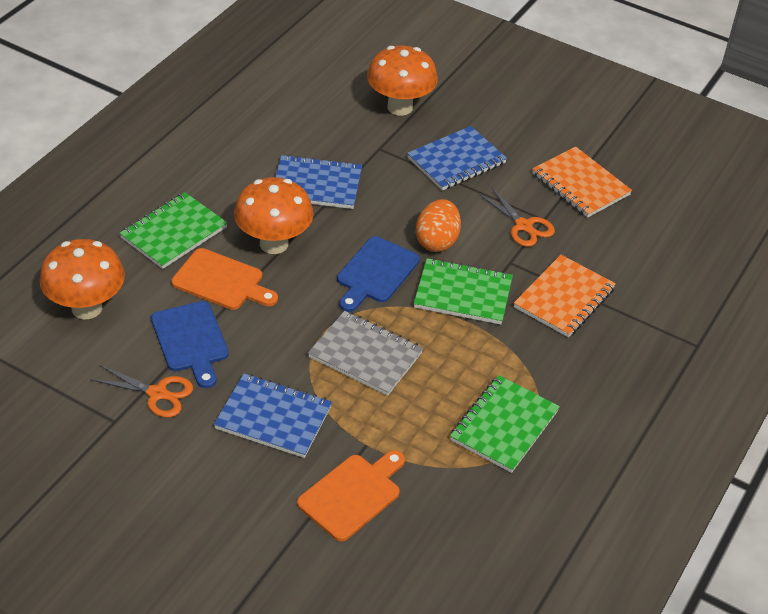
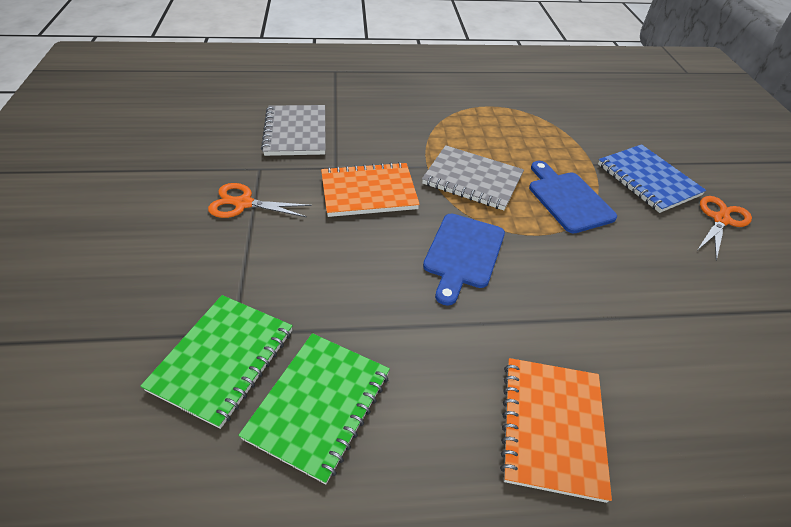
blue notebook: [214,373,332,458] [276,154,362,209] [407,126,507,191] = 3 -> [598,144,706,213] = 1
green notebook: [120,192,228,269] [414,258,513,325] [450,375,560,473] = 3 -> [140,295,293,429] [238,333,390,484] = 2
grey notebook: [308,311,423,396] = 1 -> [261,105,326,156] [422,145,524,210] = 2
orange cutting board: [171,248,278,310] [297,450,405,541] = 2 -> none = 0
orange egg: [416,199,461,252] = 1 -> none = 0
orange mushroom: [39,239,125,320] [234,177,314,254] [367,46,438,116] = 3 -> none = 0

